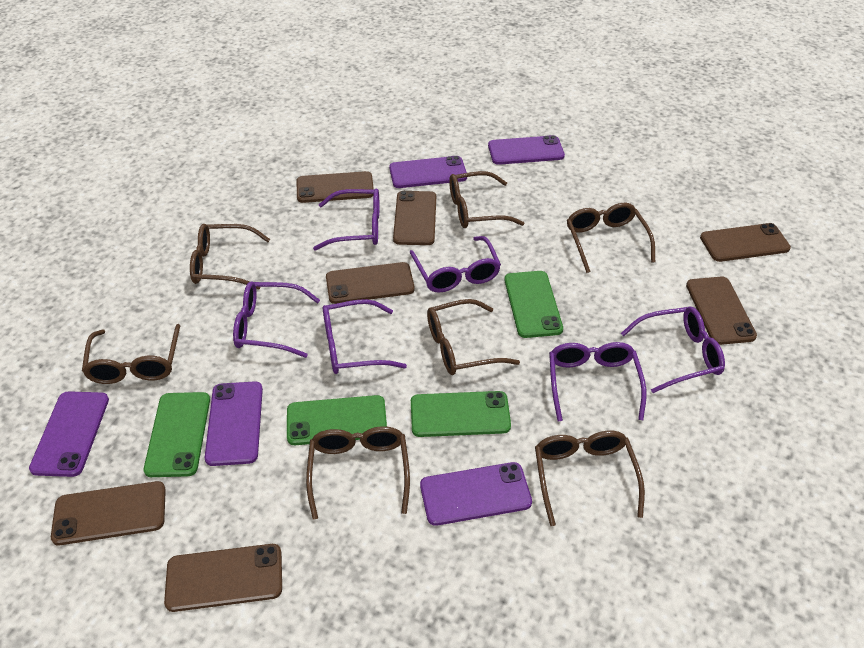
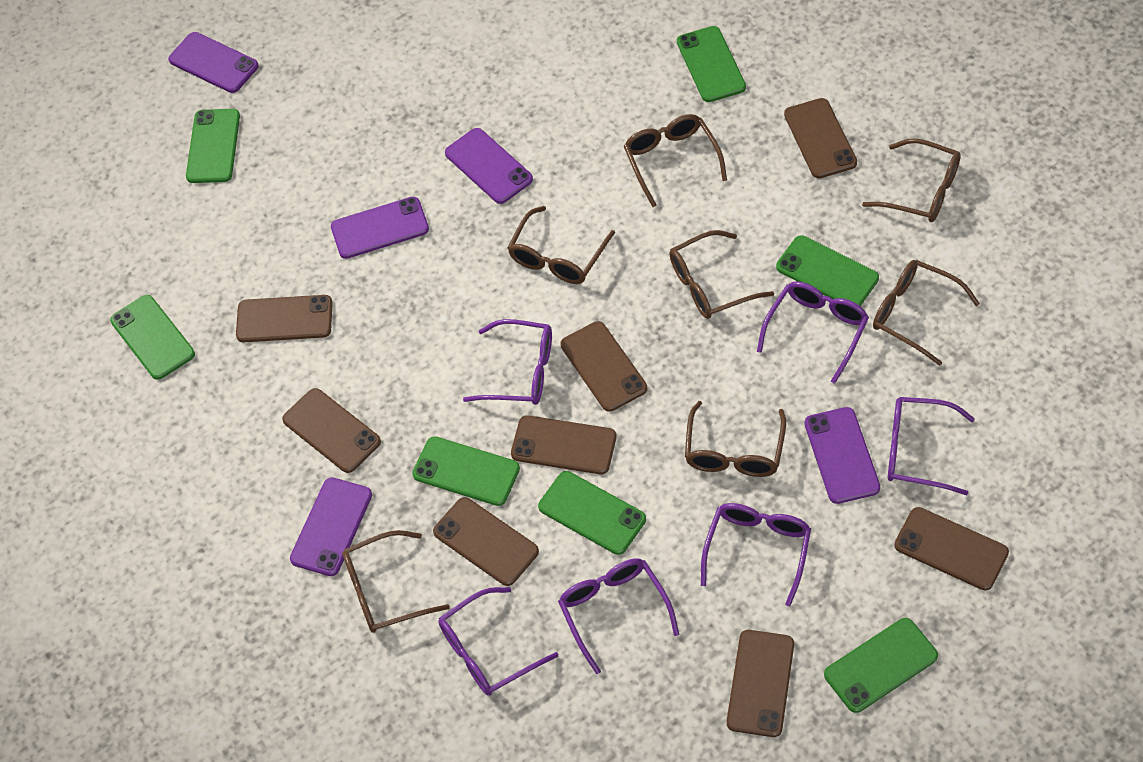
brown phone: [51,481,166,545] [164,544,282,612] [297,171,374,203] [326,262,415,304] [393,191,436,245] [686,277,757,345] [700,223,791,262] = 7 -> [236,295,333,342] [282,388,381,473] [433,497,539,586] [511,415,617,474] [560,321,647,412] [727,630,794,737] [784,98,857,178] [894,507,1009,591] = 8
green phone: [144,392,210,477] [287,395,387,445] [411,391,511,437] [504,271,563,338] = 4 -> [110,295,195,380] [186,109,240,183] [412,436,520,506] [538,471,646,555] [677,26,746,102] [776,235,879,306] [824,618,938,713] = 7

